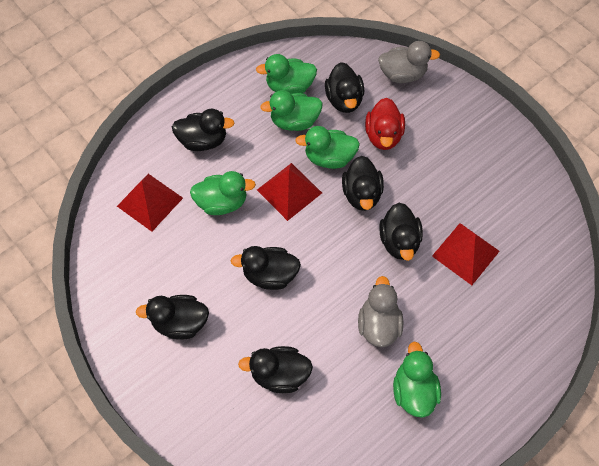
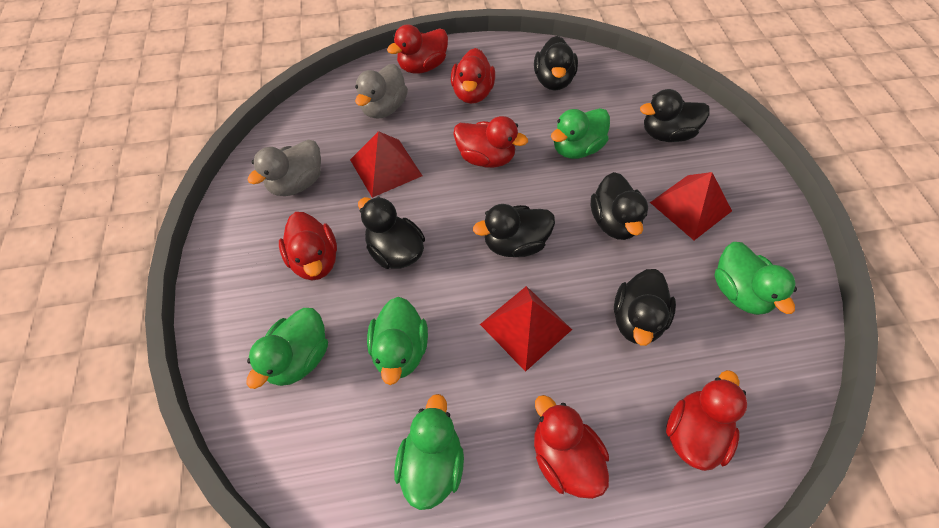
black duck: [136,295,209,340] [172,109,234,151] [231,246,301,290] [238,346,313,393] [325,62,364,113] [342,156,384,211] [379,203,423,261] = 7 -> [358,196,425,269] [473,204,555,257] [534,36,578,91] [591,172,648,240] [614,269,676,346] [640,89,710,142] = 6
red duck: [365,98,405,150] = 1 -> [279,212,337,280] [387,24,448,74] [451,48,495,104] [453,116,528,168] [534,395,609,499] [666,370,747,471] = 6

